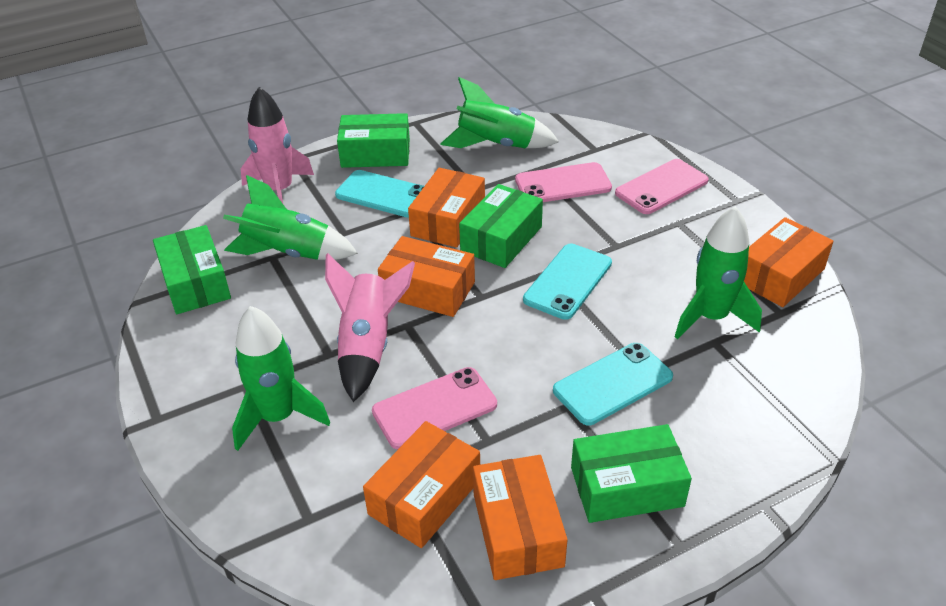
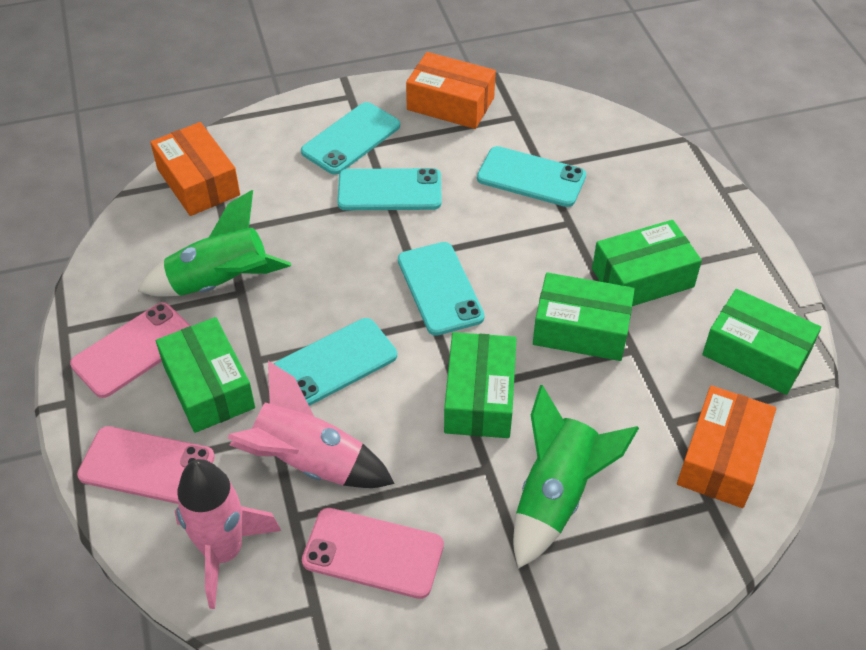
green box: [153,225,231,314] [337,113,410,168] [459,184,543,268] [571,424,692,523] = 4 -> [156,317,255,433] [444,332,517,438] [533,272,635,361] [592,220,702,306] [702,289,821,395] = 5
green rocket: [223,175,358,260] [232,306,330,451] [440,77,559,148] [675,206,762,339] = 4 -> [138,190,291,297] [513,385,639,569] = 2
orange box: [363,421,480,548] [378,236,475,317] [408,168,485,248] [473,455,568,580] [744,217,833,307] = 5 -> [150,122,240,216] [406,52,496,129] [677,386,776,508] = 3
turquoise phone: [335,170,424,218] [523,244,612,320] [553,343,673,425] = 3 -> [274,318,397,406] [301,102,400,175] [337,168,442,210] [398,242,485,336] [477,146,586,207] = 5

